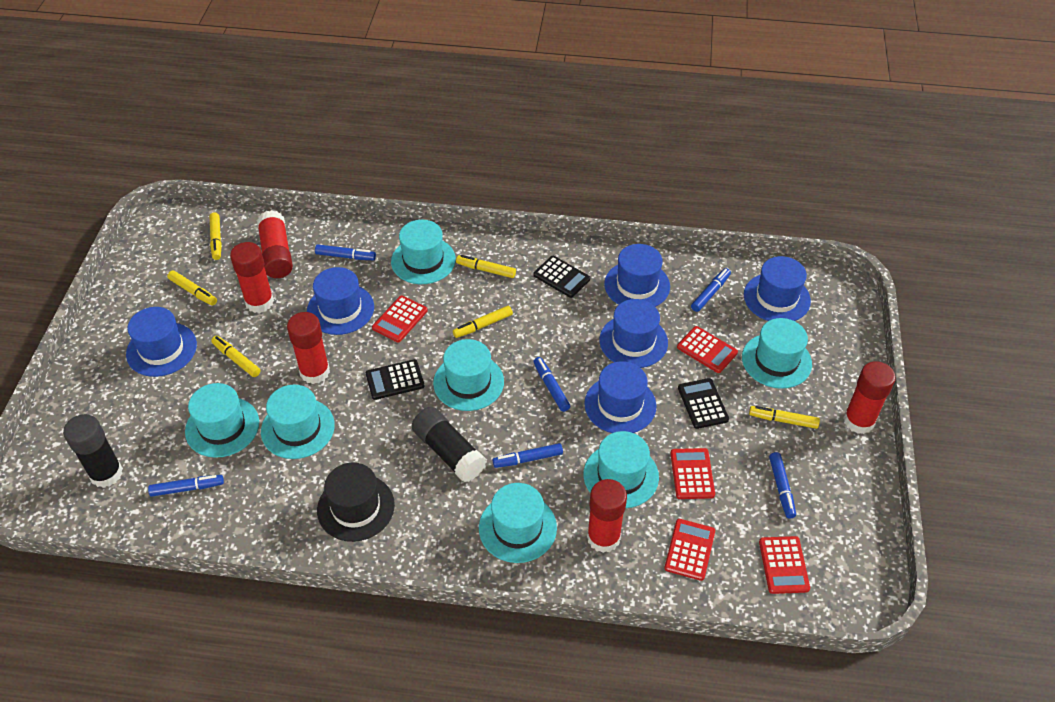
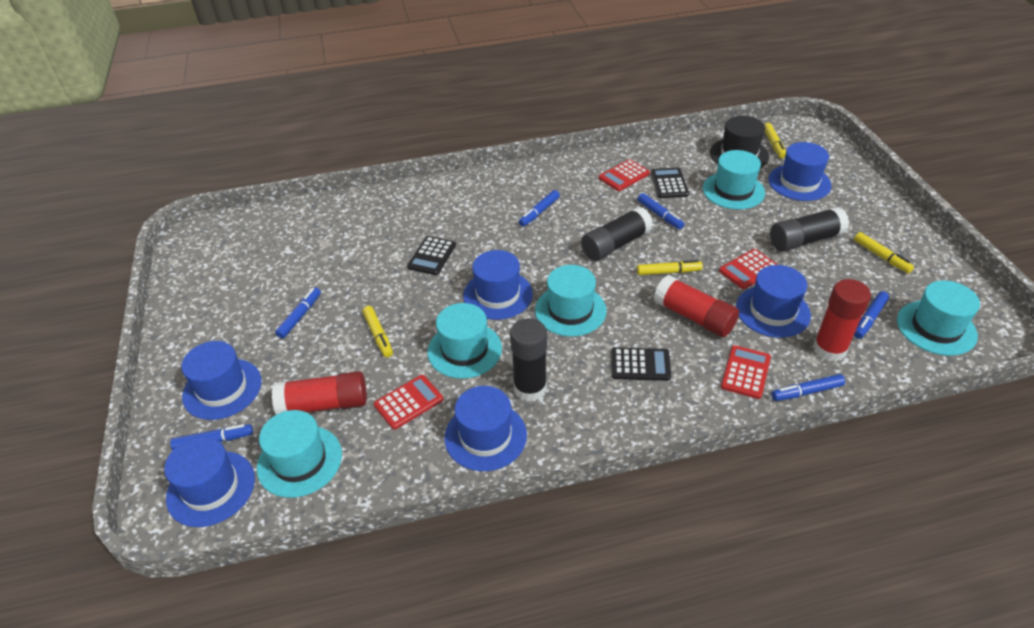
black glue stick: [63,414,123,488] [412,407,486,482] = 2 -> [510,318,547,402] [581,206,653,261] [770,207,849,251] = 3
red calculator: [372,295,428,343] [664,519,715,581] [670,448,715,499] [677,326,738,373] [759,536,810,594] = 5 -> [374,375,443,430] [599,159,650,191] [719,249,778,289] [721,345,771,399] = 4
red glue stick: [230,242,274,313] [257,210,293,278] [287,312,330,384] [587,479,627,553] [843,361,896,434] = 5 -> [272,371,367,415] [654,275,739,337] [813,279,871,362] = 3
turquoise hat: [185,383,259,458] [261,385,335,459] [391,220,456,284] [433,339,504,411] [479,483,557,563] [583,431,659,508] [742,318,812,389] = 7 -> [257,410,342,498] [427,303,502,379] [535,265,607,337] [703,150,765,209] [897,280,980,356] = 5
yellow marker: [167,270,217,306] [209,212,222,260] [211,336,261,377] [453,306,513,338] [456,255,516,278] [749,406,820,429] = 6 -> [362,306,393,358] [637,260,703,275] [764,123,786,159] [854,232,914,273] = 4

